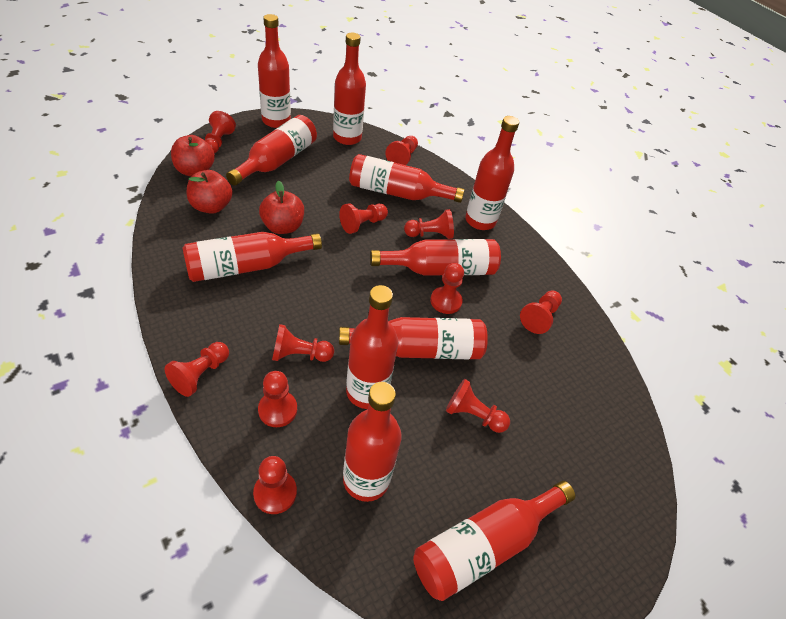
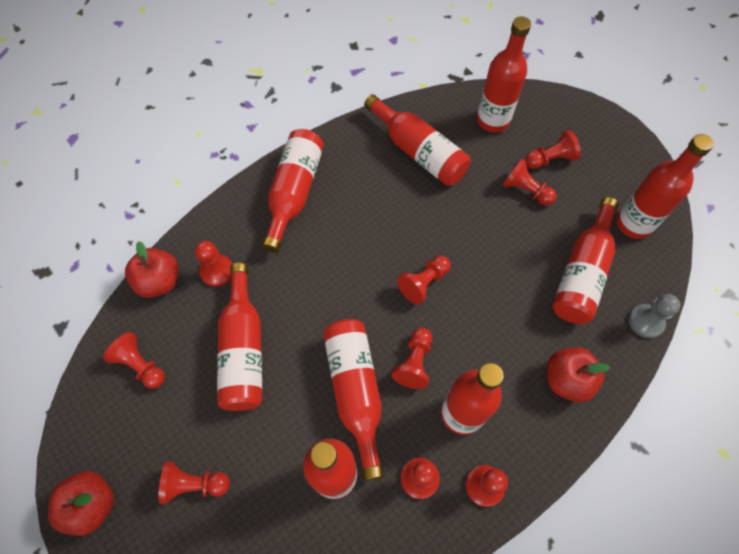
grey pawn: none = 0 -> [629,294,681,338] = 1
red bottle: [183,232,322,282] [226,115,317,186] [258,14,291,128] [333,33,366,145] [339,317,488,359] [343,382,402,502] [346,285,398,409] [349,154,465,203] [370,239,501,276] [413,481,575,601] [465,116,519,230] = 11 -> [217,263,262,411] [262,129,324,253] [303,438,357,499] [323,319,384,481] [364,94,470,186] [441,363,504,435] [477,16,531,133] [552,197,619,324] [616,134,714,239] = 9
red pawn: [165,342,229,397] [205,111,236,153] [253,456,297,514] [258,371,297,427] [272,324,334,362] [339,203,388,234] [385,136,418,165] [404,209,454,239] [430,263,464,314] [446,379,510,433] [520,291,562,334] = 11 -> [103,332,165,389] [158,461,230,504] [195,241,232,287] [392,328,432,389] [397,256,451,304] [401,458,440,499] [465,465,508,507] [502,159,556,205] [525,130,581,169] = 9

